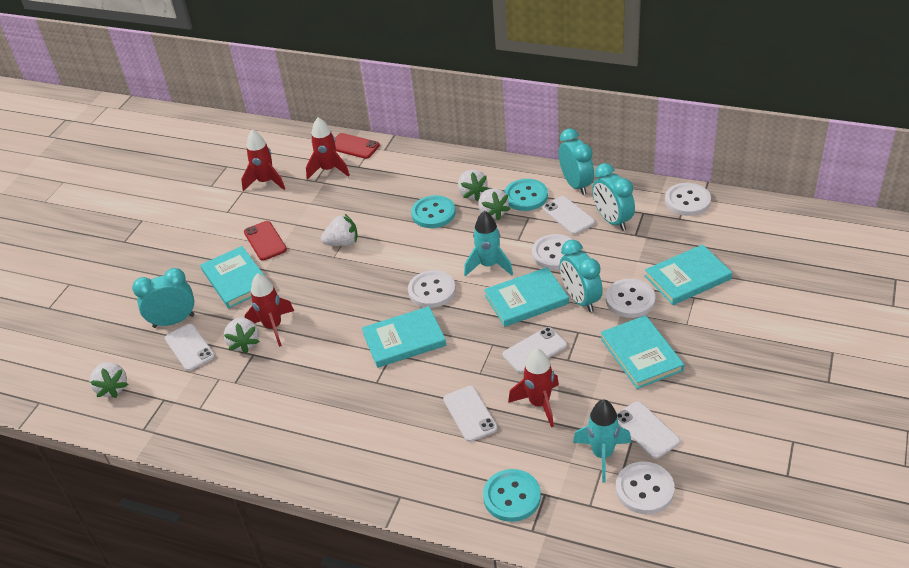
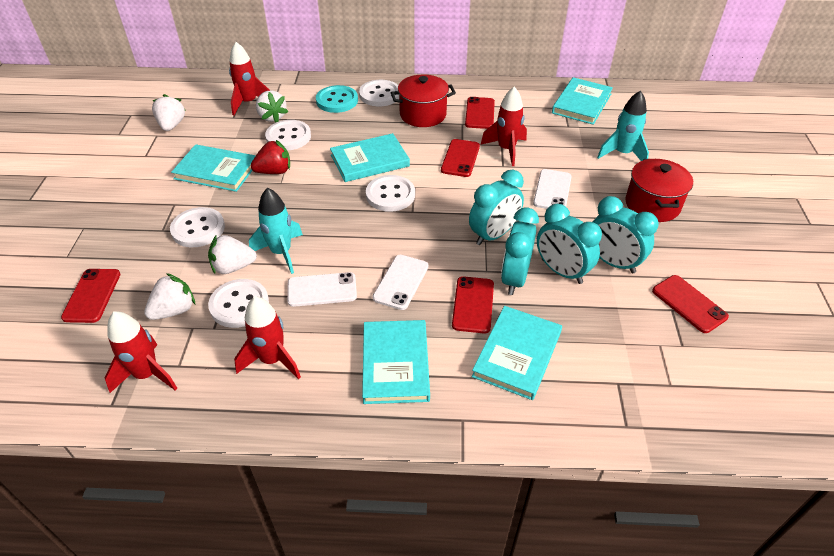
red phone: [244,221,287,261] [335,133,380,159] = 2 -> [61,269,120,323] [441,139,480,177] [452,276,494,333] [465,97,495,129] [652,275,729,333] = 5
red pot: none = 0 -> [391,74,456,127] [626,159,693,222] = 2
red strawberry: none = 0 -> [251,140,290,174] = 1
turquoise button: [411,195,456,228] [483,469,541,522] [504,179,548,211] = 3 -> [316,85,358,113] = 1
white phone: [165,324,215,371] [443,386,497,442] [502,327,567,373] [542,196,595,235] [617,401,680,459] = 5 -> [287,272,357,307] [372,255,429,310] [533,169,572,209] = 3
white strawberry: [89,362,128,398] [224,317,260,353] [321,214,358,246] [458,169,488,201] [478,188,510,221] = 5 -> [144,273,195,320] [152,94,186,131] [208,235,257,274] [256,90,288,122] = 4

